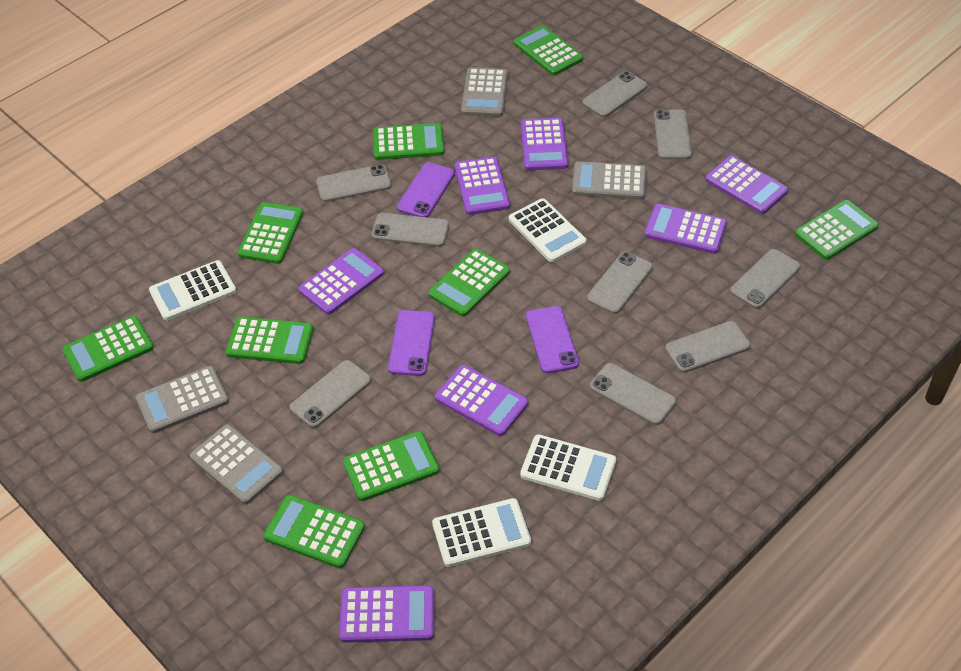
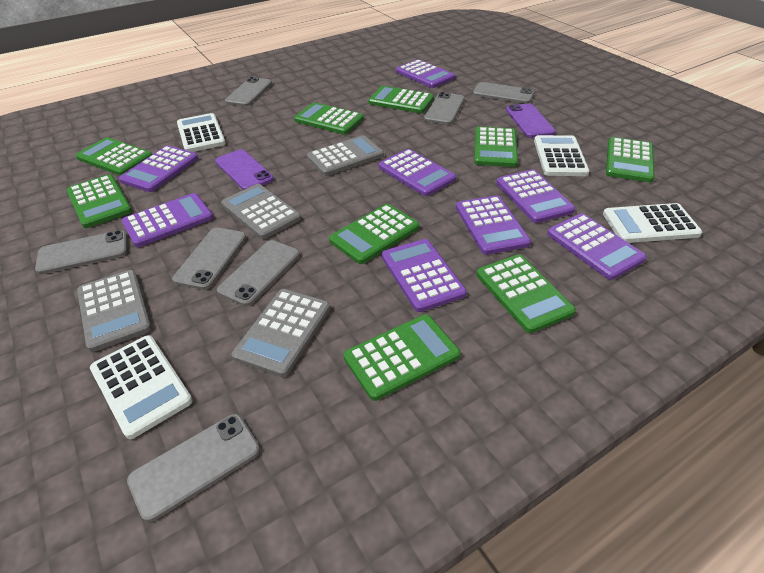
grey phone: [289,360,371,428] [316,165,391,202] [371,213,449,247] [582,71,648,117] [587,252,653,314] [590,363,676,425] [654,110,692,160] [665,321,750,373] [730,249,801,309] = 9 -> [35,230,127,274] [127,414,260,522] [172,227,246,290] [217,240,300,306] [225,77,272,106] [424,92,465,125] [473,82,534,104] = 7
purple calculator: [298,248,384,315] [339,585,434,643] [435,365,528,436] [455,157,510,215] [521,118,568,171] [644,204,727,254] [705,156,788,214] = 7 -> [119,145,198,192] [122,193,213,247] [379,149,456,196] [382,239,467,312] [396,59,455,88] [456,195,531,255] [496,169,575,223] [547,213,647,280] = 8
purple phone: [388,310,435,376] [397,162,455,217] [526,306,579,373] = 3 -> [215,149,274,190] [506,103,555,138] = 2

